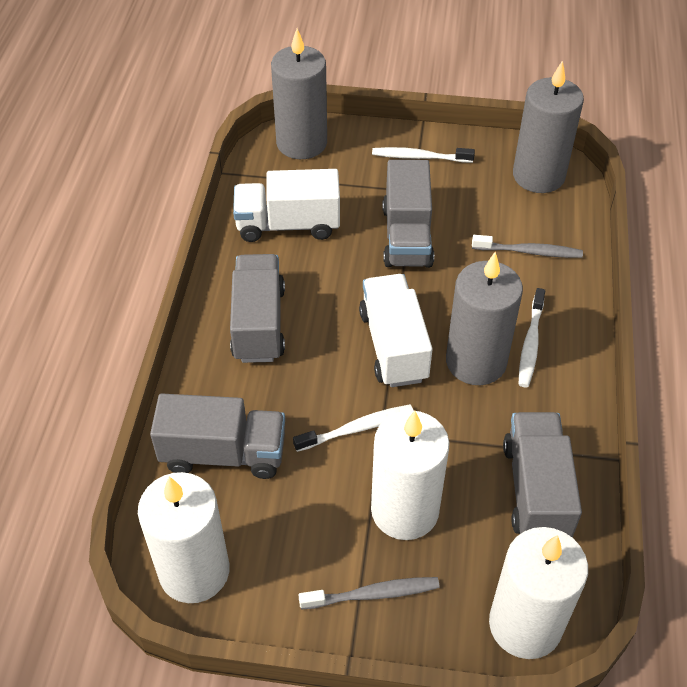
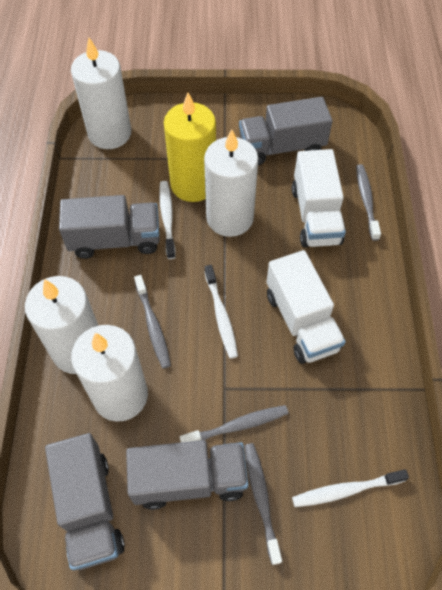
grey candle: [271,28,327,159] [446,252,523,385] [513,60,584,193] = 3 -> none = 0
grey toothbrush: [299,577,440,610] [472,235,583,258] = 2 -> [134,275,171,369] [180,405,288,442] [244,443,282,565] [356,164,381,241] = 4
white candle: [138,472,229,603] [371,410,450,540] [489,527,588,659] = 3 -> [25,276,98,374] [71,37,131,149] [71,325,148,422] [204,129,258,237] = 4
yellow candle: none = 0 -> [164,93,216,202] = 1

